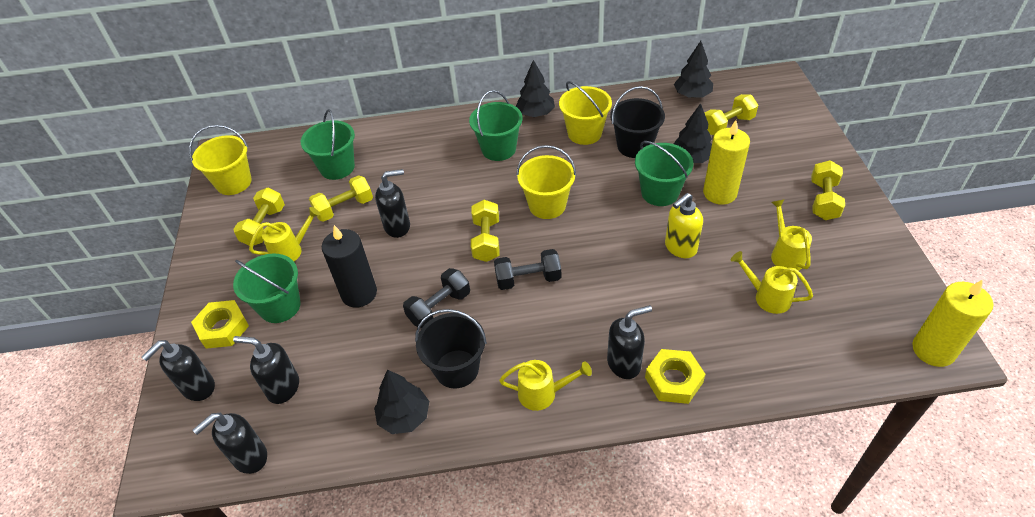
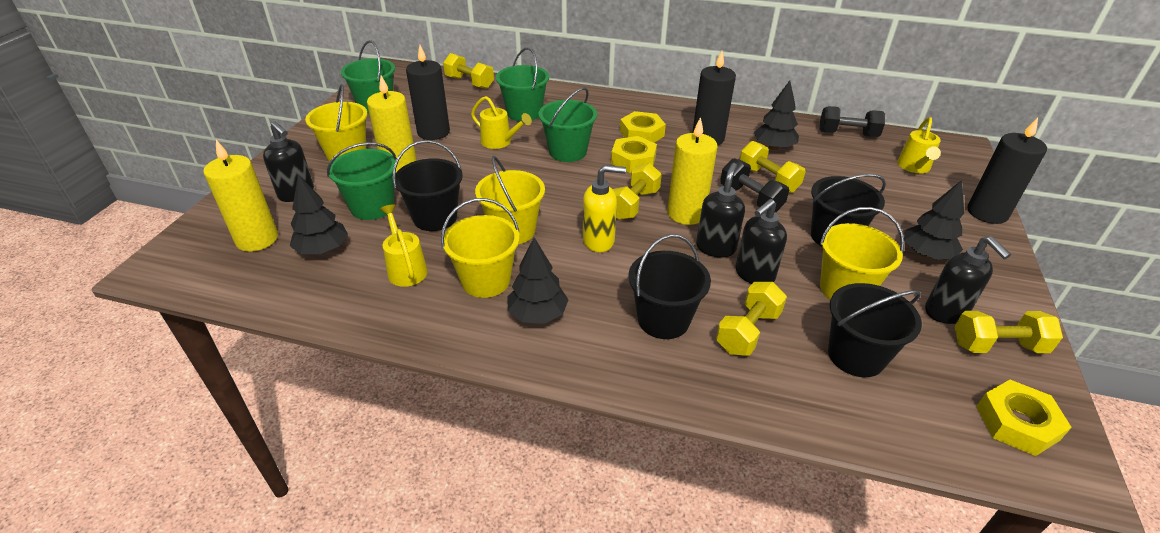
black bucket: [415,309,487,389] [610,86,665,158] = 2 -> [392,140,463,231] [628,234,711,339] [811,174,886,246] [828,283,922,377] = 4
black candle: [322,225,377,308] = 1 -> [406,45,450,140] [692,51,736,145] [967,118,1047,224] = 3
black soap dispenser: [142,340,215,401] [193,413,267,474] [233,336,299,404] [375,169,410,238] [607,305,652,379] = 5 -> [263,121,314,202] [696,163,745,258] [736,199,787,284] [925,236,1011,324] = 4
yellow bucket: [189,125,251,195] [516,145,576,219] [559,81,612,145] = 3 -> [305,84,368,161] [441,198,519,298] [475,156,545,244] [820,207,904,300] = 4
yellow candle: [703,120,750,205] [912,279,993,367] = 2 -> [203,140,278,252] [367,76,417,172] [668,117,717,225] = 3
yellow nut: [191,300,249,349] [645,349,705,404] = 2 -> [611,136,657,173] [620,111,666,143] [976,380,1072,456] = 3
yellow watering can: [249,207,320,261] [499,360,592,411] [731,251,813,314] [771,200,812,271] = 4 -> [380,204,428,287] [471,96,532,149] [897,117,941,173] = 3

